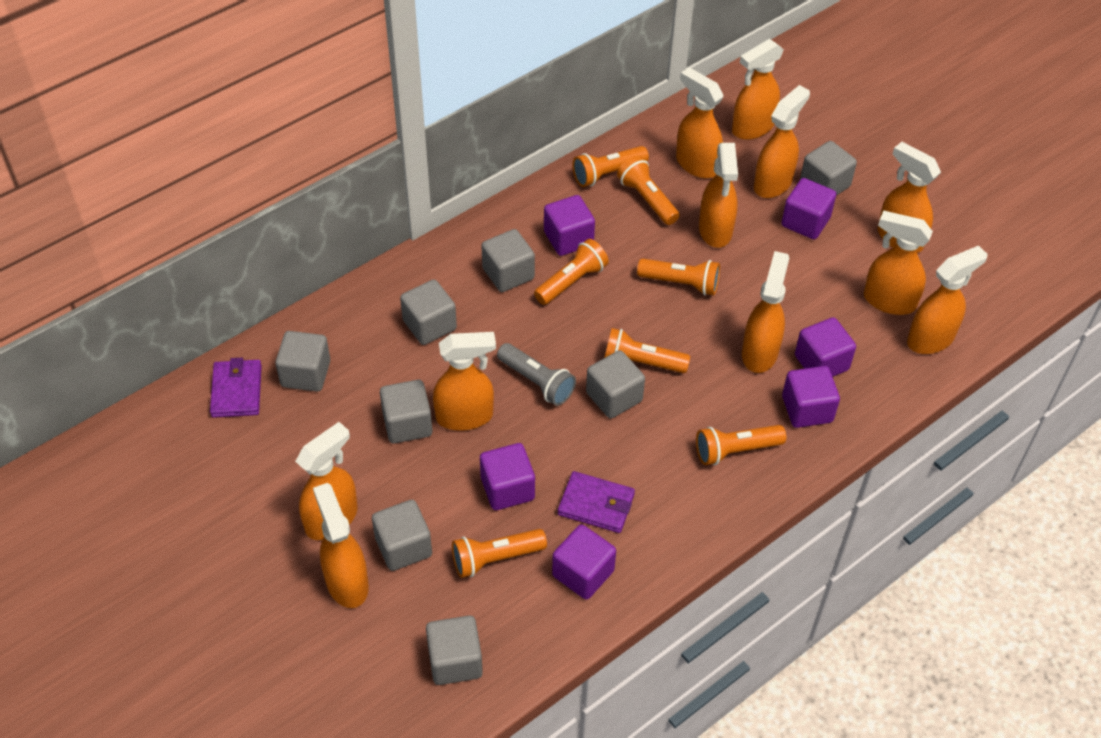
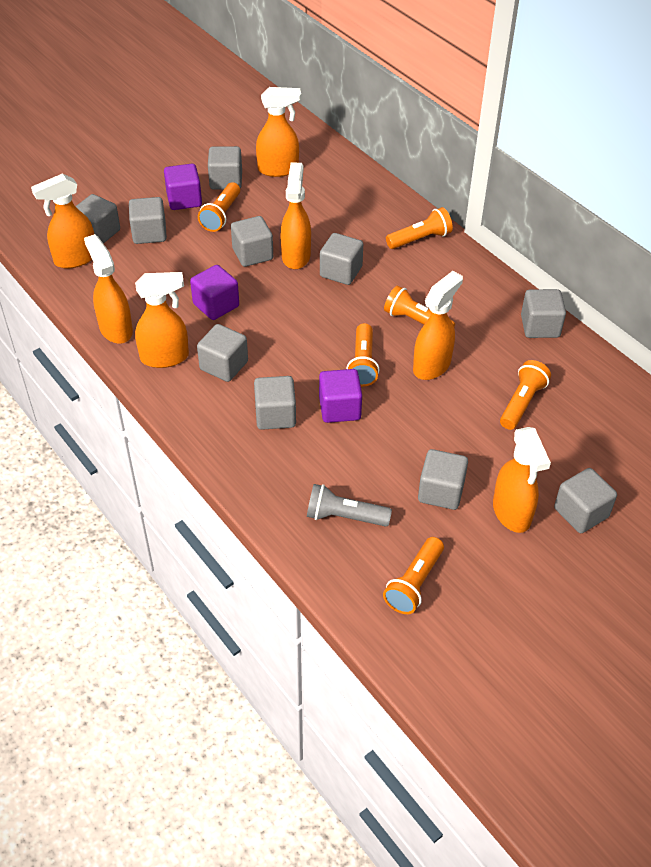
grey cube: [275,331,330,392] [372,500,432,571] [380,380,433,443] [400,279,457,345] [426,615,483,685] [481,229,535,292] [586,350,645,418] [800,141,857,196] = 8 -> [75,194,120,244] [129,197,167,244] [197,324,248,382] [208,146,242,190] [231,216,273,267] [254,376,296,430] [320,233,363,285] [418,449,468,510] [521,289,566,338] [554,468,617,533] = 10
orange flashlight: [452,529,547,578] [534,239,609,305] [572,146,649,187] [604,328,690,373] [617,156,680,225] [637,259,720,295] [696,425,786,465] = 7 -> [198,182,240,232] [346,323,379,387] [383,537,444,614] [384,285,455,327] [386,207,453,249] [500,360,551,430] = 6
orange spray bottle: [295,422,357,540] [313,483,369,608] [433,332,496,431] [676,67,724,178] [699,143,738,248] [732,39,784,140] [742,251,789,373] [754,85,810,198] [864,211,933,315] [878,142,941,253] [907,246,988,354] = 11 -> [31,173,94,269] [84,234,133,344] [135,272,189,368] [256,87,301,177] [280,162,311,269] [413,271,463,380] [493,427,551,533] = 7
purple cube: [480,443,535,510] [544,195,595,256] [552,524,616,600] [781,178,836,239] [782,366,840,428] [795,317,856,377] = 6 -> [164,164,202,210] [190,265,239,320] [319,369,362,423] = 3
purple wallet: [210,358,262,418] [558,471,635,533] = 2 -> none = 0

